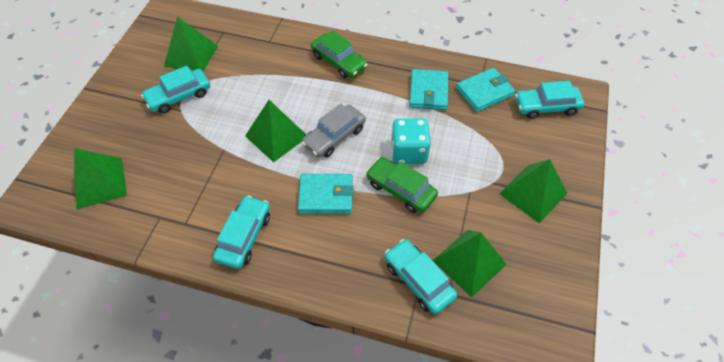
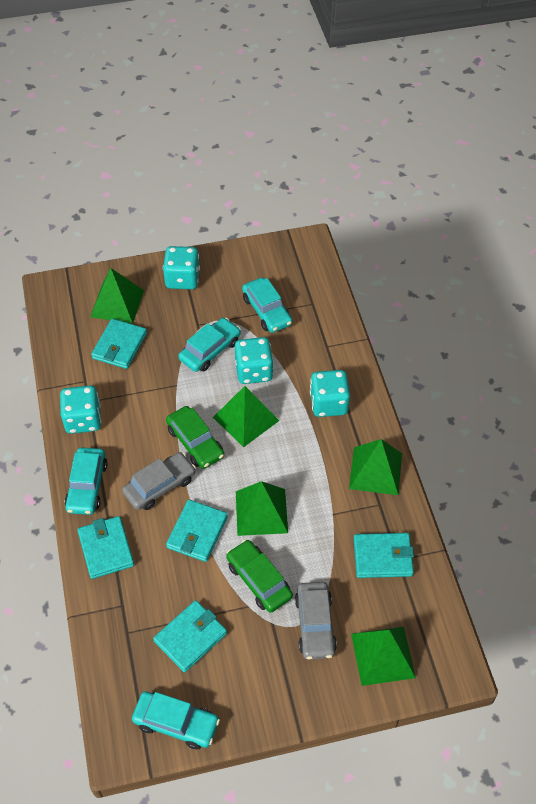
grey car: [302,104,366,158] = 1 -> [122,452,196,510] [295,582,337,660] = 2
turquoise dice: [391,118,431,164] = 1 -> [60,385,102,434] [163,246,200,289] [235,337,273,384] [310,370,350,417] = 4
turquoise wallet: [298,174,354,214] [409,69,448,110] [456,68,515,112] = 3 -> [77,516,134,579] [91,319,147,369] [153,600,227,672] [166,499,228,562] [354,533,414,578] = 5

